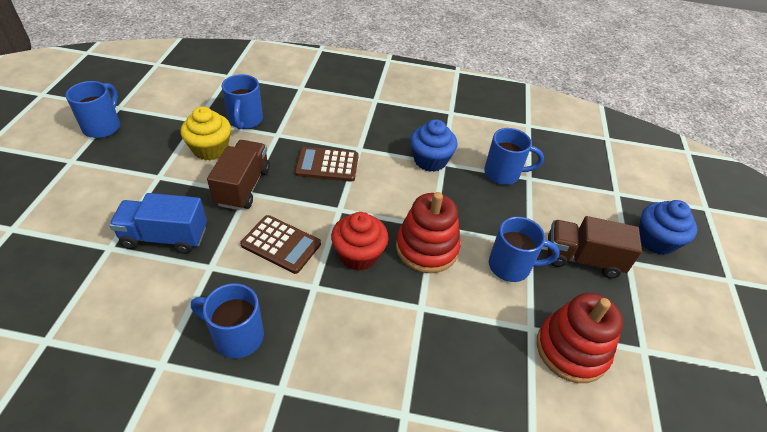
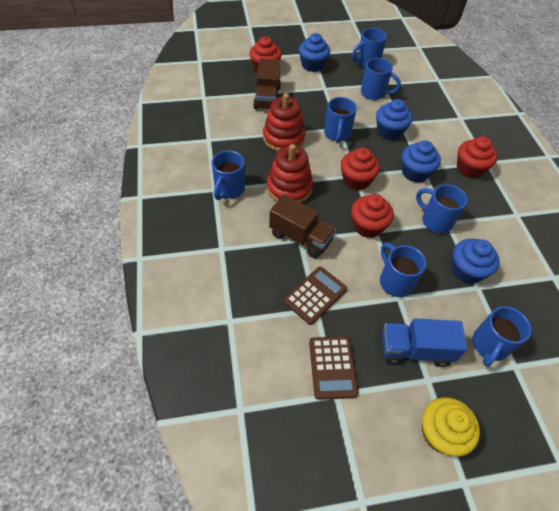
blue cupcake: [410,119,458,172] [639,200,698,255] = 2 -> [299,33,330,72] [376,99,412,140] [402,140,441,183] [452,239,500,284] = 4
blue mug: [65,81,120,138] [191,283,264,358] [222,74,263,129] [484,128,544,185] [489,217,560,282] = 5 -> [211,150,245,200] [324,97,357,143] [352,28,387,67] [361,58,401,100] [380,243,426,297] [416,184,468,233] [472,306,532,367] = 7
red cupcake: [331,212,389,271] = 1 -> [249,36,282,73] [341,148,380,191] [351,194,394,238] [457,136,497,178] = 4

